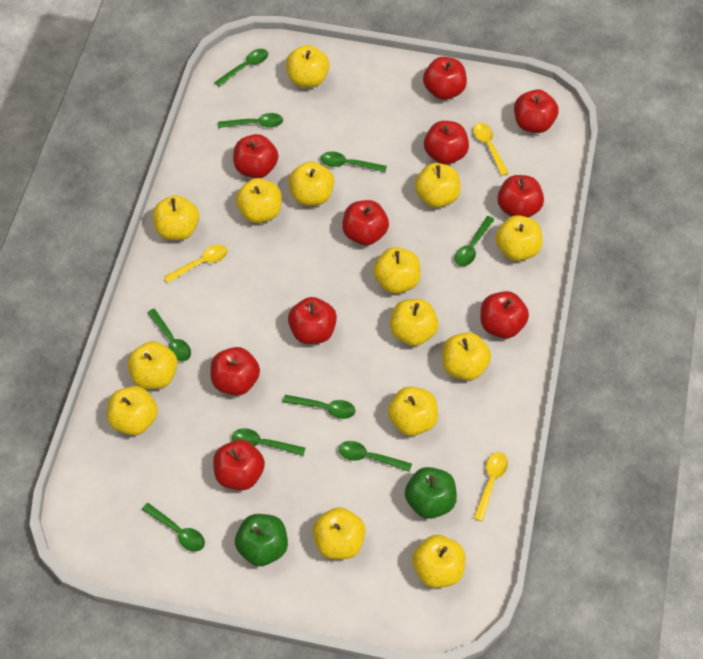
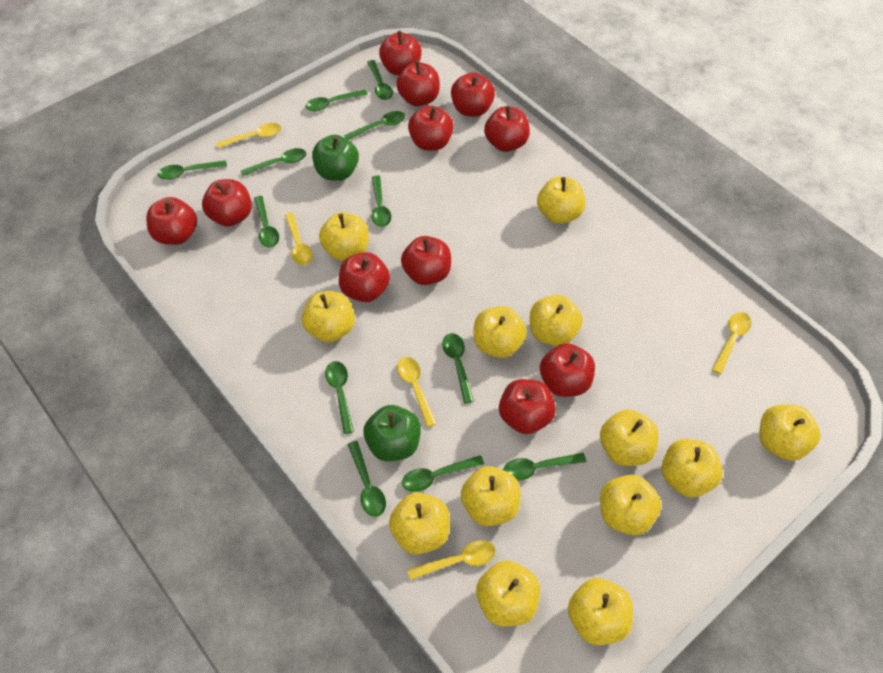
green spoon: [142,503,205,552] [147,309,191,361] [215,49,268,87] [218,113,283,128] [232,428,306,456] [283,395,355,419] [321,152,387,172] [338,441,412,472] [455,216,494,266] = 9 -> [158,160,227,180] [241,148,306,176] [254,196,279,247] [306,90,368,111] [325,361,354,434] [344,111,405,140] [348,441,386,517] [367,60,393,100] [372,175,391,227] [402,455,484,492] [442,333,474,403] [503,453,586,481] = 12
red apple: [210,347,260,396] [213,440,265,490] [233,134,278,178] [288,297,337,344] [342,200,389,245] [423,57,467,100] [424,121,469,165] [480,291,529,338] [497,175,544,217] [514,90,559,133] = 10 -> [146,197,197,245] [202,179,252,227] [339,252,390,302] [379,31,422,76] [396,61,440,106] [401,236,451,285] [408,105,454,151] [451,72,495,117] [484,106,530,152] [499,379,556,434] [540,343,595,397] = 11
yellow apple: [107,386,158,435] [127,341,178,389] [152,195,199,240] [236,178,282,223] [286,45,329,88] [288,161,334,206] [312,507,366,559] [373,247,421,294] [388,387,438,436] [390,299,438,346] [412,535,466,588] [415,163,461,208] [442,332,491,381] [495,215,542,261] = 14 -> [301,291,355,342] [319,212,369,261] [389,492,450,554] [461,466,520,526] [474,306,527,358] [476,560,540,627] [530,295,583,346] [537,176,585,224] [568,578,633,645] [600,409,659,466] [600,475,661,535] [661,439,723,497] [759,404,821,461] = 13
yellow spoon: [164,245,228,283] [473,123,509,176] [474,452,508,521] = 3 -> [216,123,281,149] [285,212,313,265] [397,357,436,427] [407,540,496,580] [712,312,751,374] = 5

